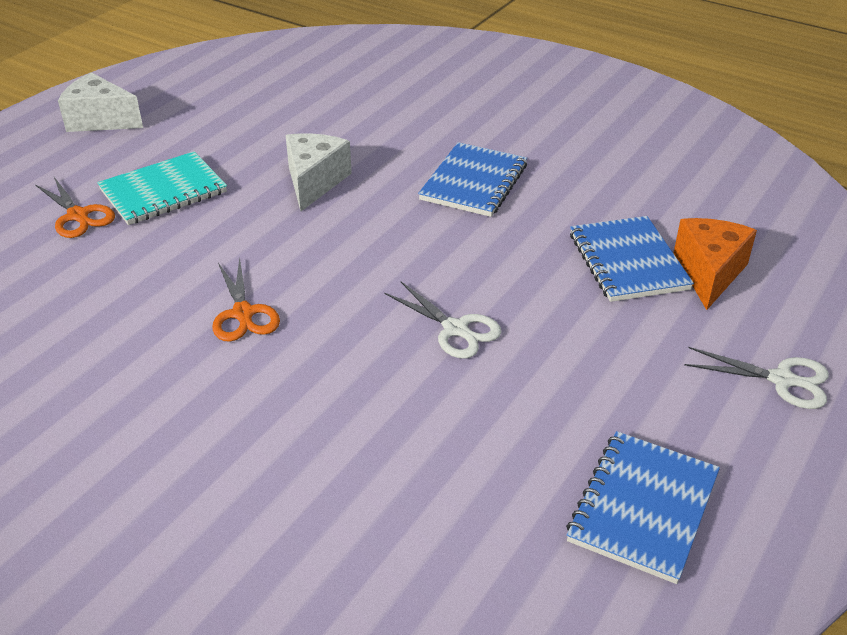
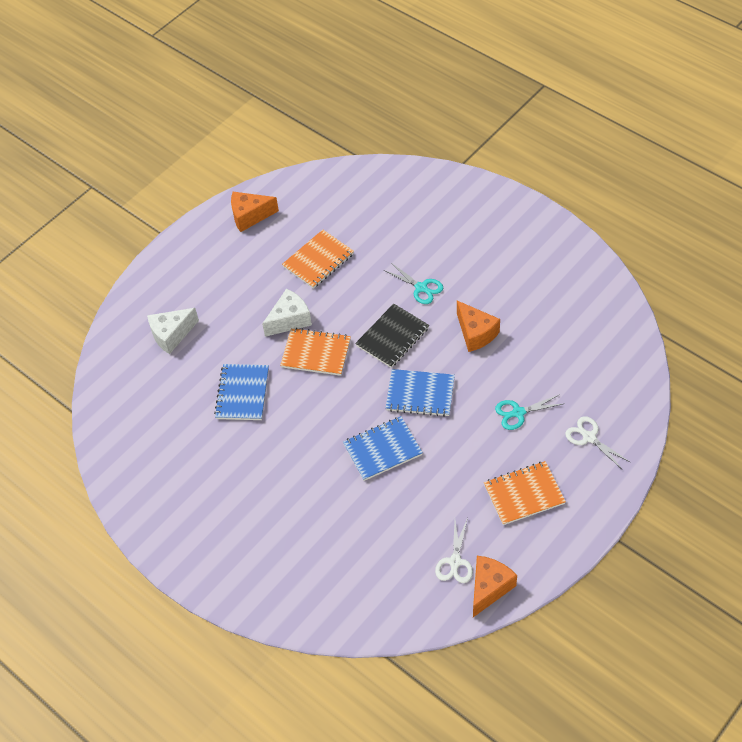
black notebook: none = 0 -> [355,304,429,368] = 1
orange cheese: [674,218,757,310] = 1 -> [231,192,279,232] [457,301,500,352] [473,556,517,617] = 3
orange notebook: none = 0 -> [280,328,351,376] [282,230,354,289] [484,461,566,525] = 3
orange scissors: [35,177,115,238] [212,258,280,342] = 2 -> none = 0
turquoise notebook: [97,151,227,225] = 1 -> none = 0
turquoise scissors: none = 0 -> [384,263,443,304] [495,394,563,430] = 2

